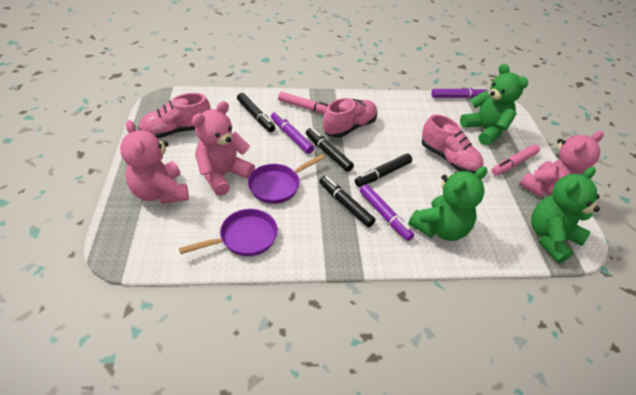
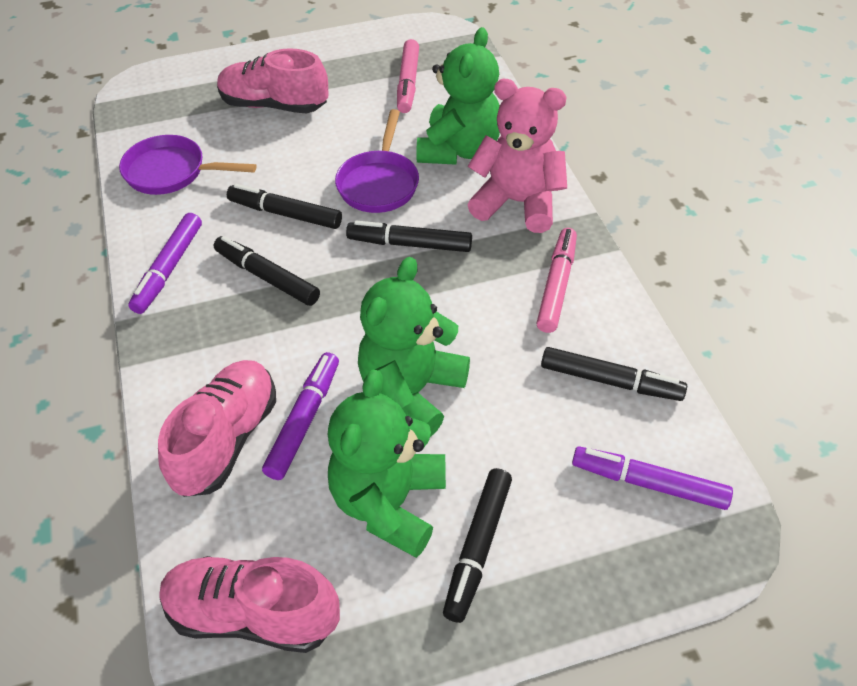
black marker: [237,93,275,132] [306,128,354,172] [319,176,376,227] [355,153,412,187] = 4 -> [214,236,320,306] [227,184,342,229] [346,221,472,252] [443,468,512,623] [541,347,687,401] = 5
pink teddy bear: [120,120,189,204] [192,101,255,196] [519,131,604,197] = 3 -> [468,79,567,233] = 1

